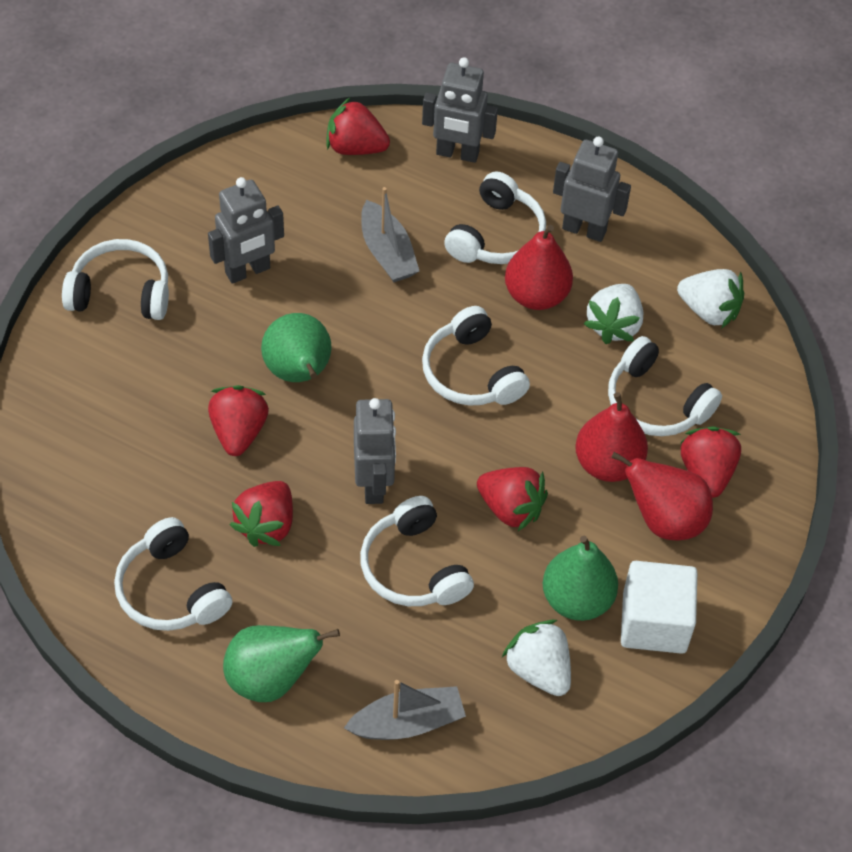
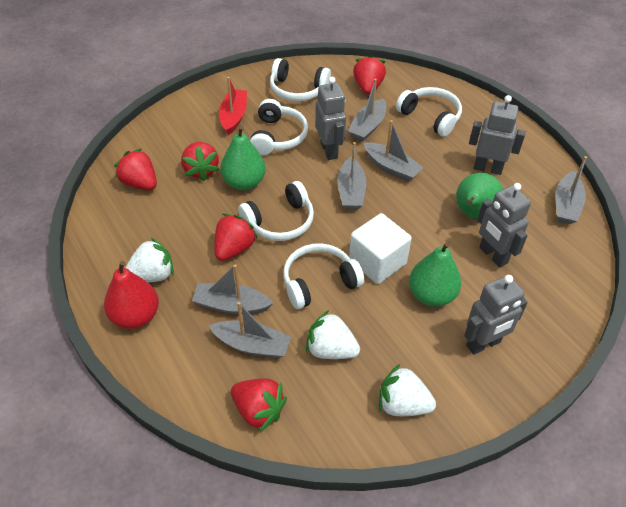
grey boat: [344,680,466,740] [361,187,419,282] = 2 -> [192,264,273,315] [209,302,291,359] [337,142,366,210] [348,79,386,142] [364,120,424,182] [555,156,587,224] = 6
red boat: none = 0 -> [219,77,247,135] = 1
red pear: [505,225,573,310] [575,392,648,482] [611,452,713,541] = 3 -> [104,261,159,329] = 1
white headphones: [62,239,169,320] [114,517,232,631] [360,496,474,606] [422,306,530,406] [444,172,546,264] [608,336,722,436] = 6 -> [238,181,314,241] [250,99,308,155] [270,58,331,101] [283,243,364,309] [396,87,462,137] = 5

